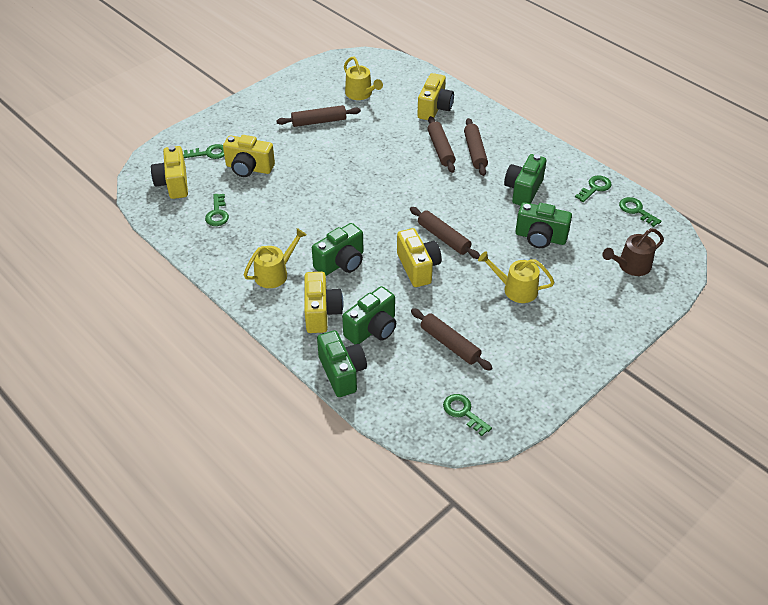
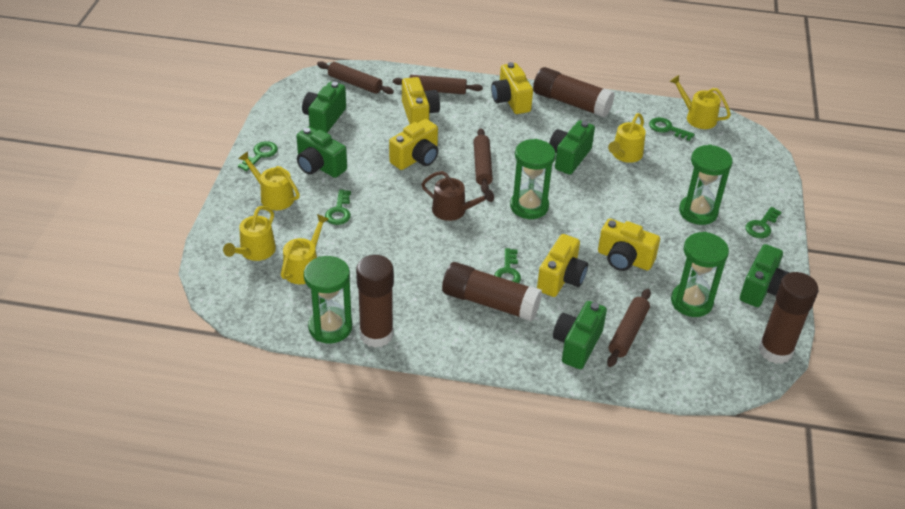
brown glue stick: none = 0 -> [356,255,394,348] [442,262,542,321] [533,67,615,118] [759,272,818,364] = 4
brown rolling pin: [276,105,361,127] [410,207,480,259] [411,308,493,371] [427,116,455,173] [464,118,488,176] = 5 -> [317,61,394,94] [393,75,483,94] [474,128,493,193] [607,289,651,367] = 4
green hourglass: none = 0 -> [304,256,352,343] [510,139,556,219] [671,232,729,317] [679,145,733,225] = 4
yellow watering can: [244,228,306,288] [344,57,383,100] [478,251,555,303] = 3 -> [223,206,276,261] [238,151,300,210] [281,214,329,284] [608,113,646,163] [670,75,731,129] = 5

